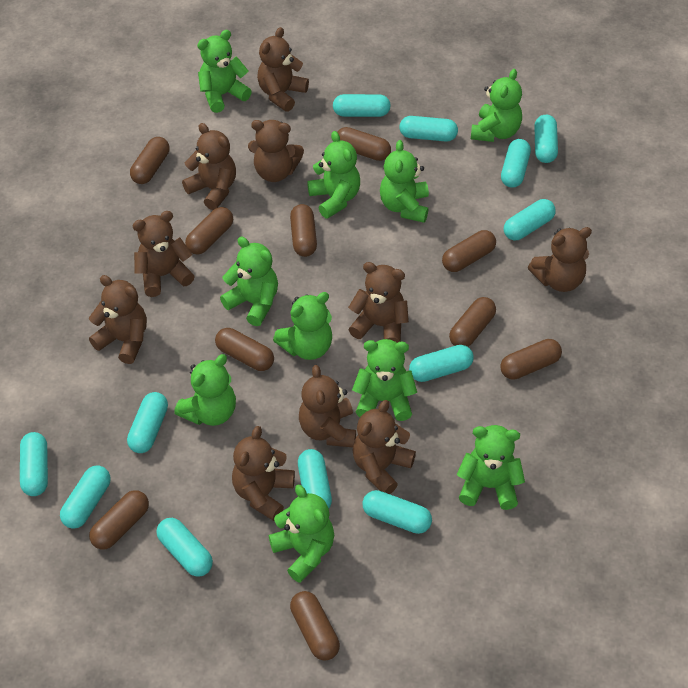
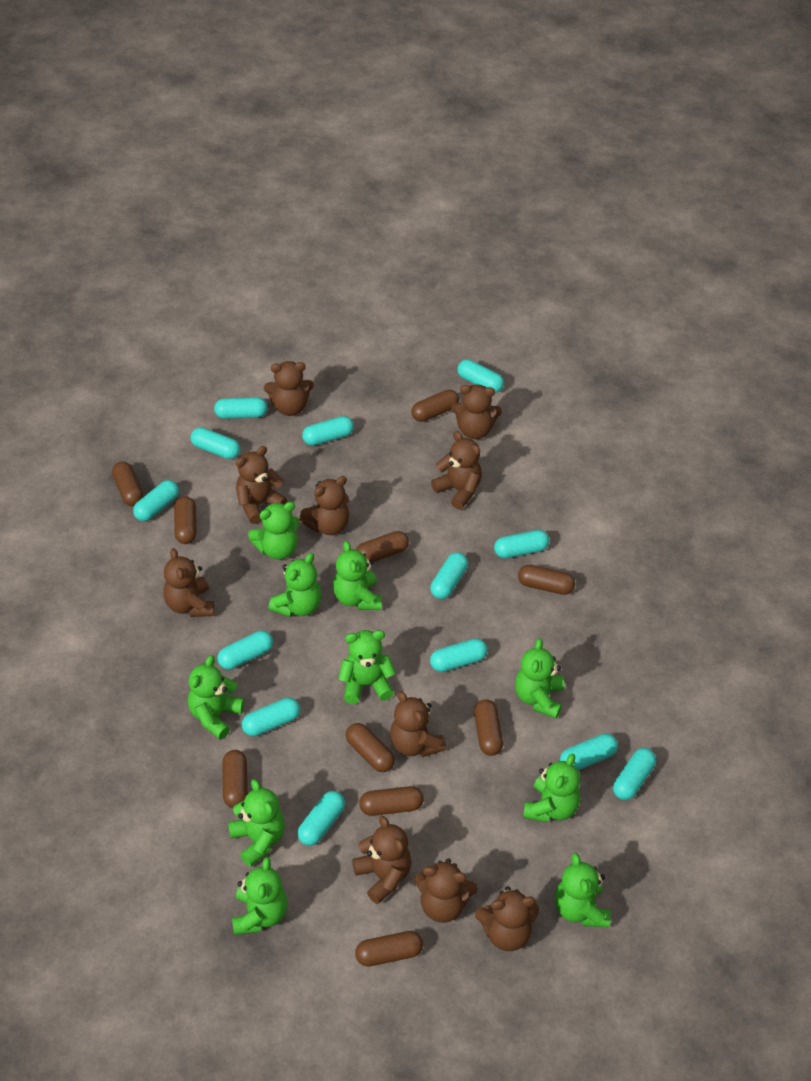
turquoise capsule: [20,432,48,496] [60,465,111,529] [127,392,168,453] [156,518,213,577] [298,449,332,508] [333,94,391,117] [362,490,432,534] [399,116,458,142] [409,345,474,382] [501,139,531,188] [504,199,555,240] [534,115,558,163] = 12 -> [133,480,179,521] [190,427,240,459] [214,397,268,419] [218,631,273,670] [242,698,300,736] [297,791,345,846] [302,416,354,446] [430,552,468,599] [430,638,488,672] [457,359,504,393] [494,530,549,558] [560,733,618,770] [613,748,656,800] = 13

